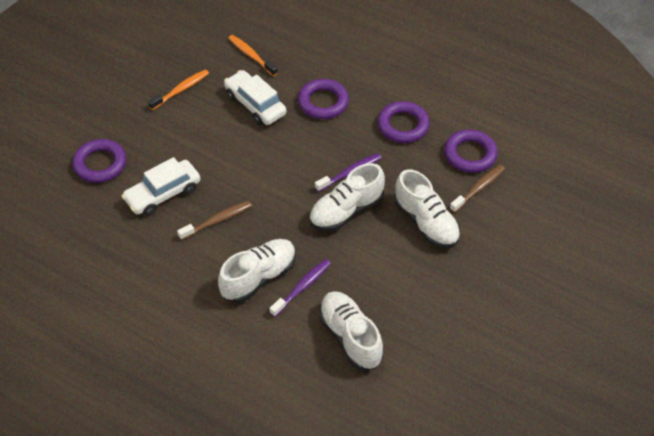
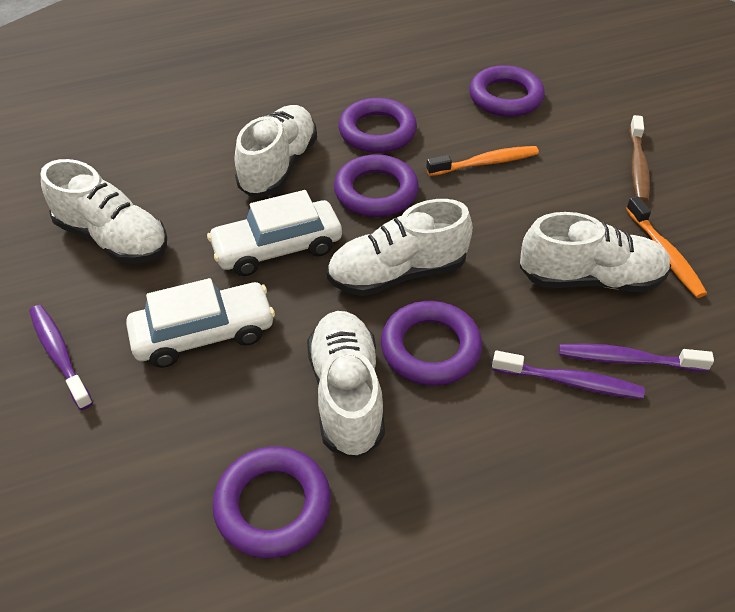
brown toothbrush: [177,201,252,240] [449,164,505,213] = 2 -> [629,115,650,202] = 1
purple ring: [72,139,126,183] [298,79,349,119] [378,101,430,143] [444,130,498,173] = 4 -> [213,446,331,558] [334,154,419,217] [338,98,417,153] [381,301,482,386] [469,65,545,117] = 5
purple toothbrush: [269,259,331,317] [315,153,382,192] = 2 -> [29,305,93,410] [492,351,645,399] [559,343,714,372] = 3
white shoe: [218,239,296,303] [309,163,385,231] [319,291,383,370] [394,169,461,248] = 4 -> [41,159,167,264] [235,105,317,197] [307,311,385,458] [327,199,473,296] [520,212,671,292] = 5

